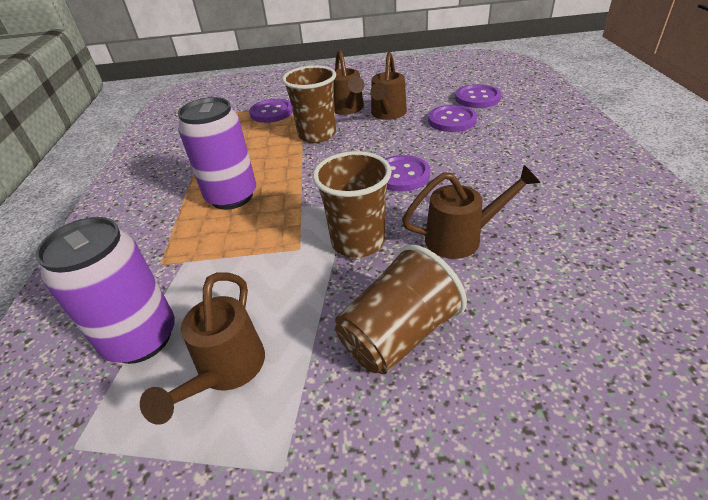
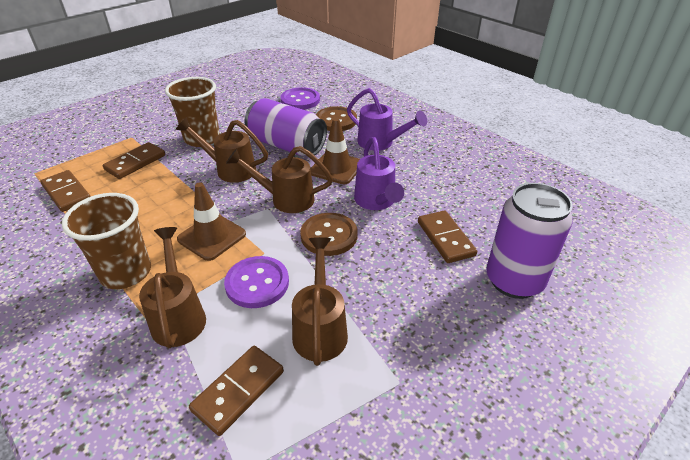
brown button: none = 0 -> [300,213,358,256] [316,106,357,131] = 2
brown cup: [282,65,336,143] [313,151,392,258] [335,244,467,374] = 3 -> [62,193,151,289] [165,77,220,147] = 2
brown domino: none = 0 -> [40,170,91,212] [103,142,165,179] [189,346,284,436] [418,210,477,263] = 4
brown traffic cone: none = 0 -> [177,182,246,261] [310,118,360,184] = 2
purple button: [249,99,293,123] [385,155,430,192] [428,105,477,132] [455,84,501,108] = 4 -> [224,256,289,308] [280,87,320,110] = 2
purple watering can: none = 0 -> [347,88,427,151] [354,137,404,210] = 2

